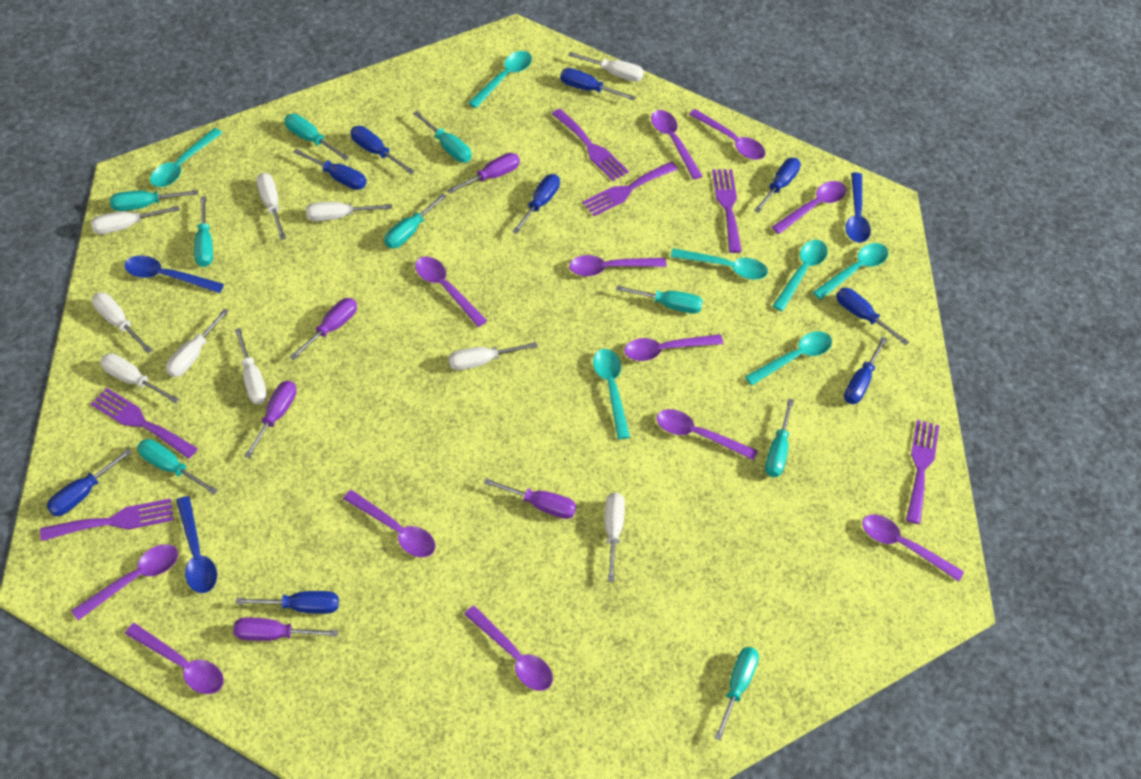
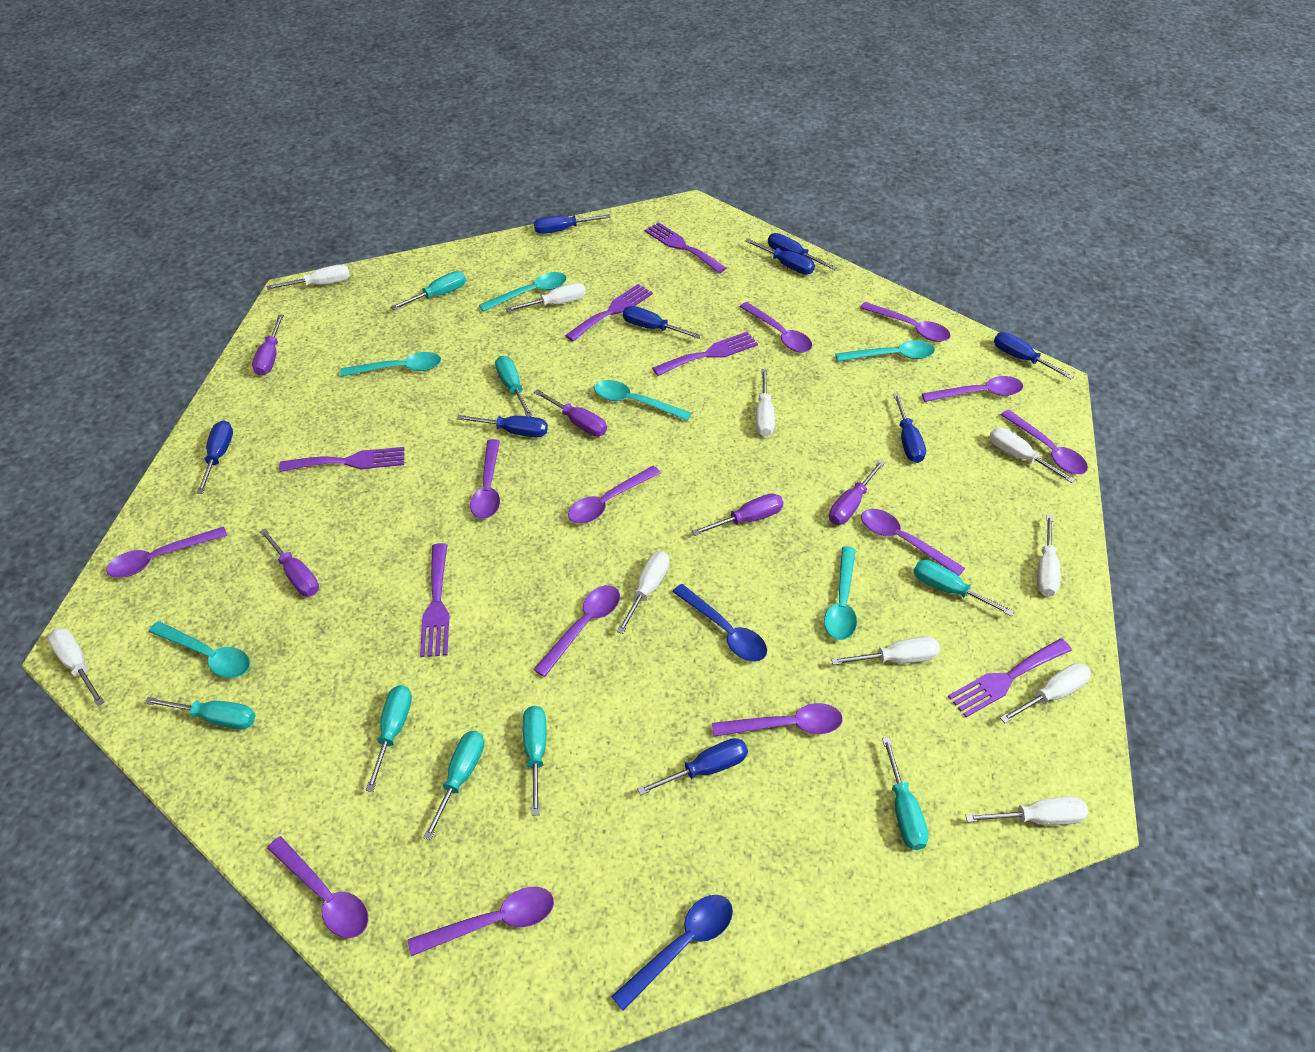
blue spoon: [124,255,224,293] [176,496,217,593] [845,172,871,243] = 3 -> [611,895,733,1011] [672,584,767,662] = 2
turquoise screwdriver: [110,190,198,211] [137,439,218,495] [194,196,213,267] [284,114,350,160] [384,193,447,248] [413,111,472,162] [616,285,703,314] [714,647,759,741] [765,398,794,477] = 9 -> [145,697,255,730] [366,685,412,792] [391,271,466,310] [423,731,484,840] [495,356,533,417] [523,706,546,816] [882,737,929,850] [914,560,1014,616] = 8
turquoise spoon: [150,128,222,187] [468,51,532,108] [593,349,630,439] [671,248,768,280] [745,331,832,385] [773,240,828,311] [813,243,888,300] = 7 -> [149,621,250,678] [340,352,441,377] [479,272,567,312] [594,380,692,421] [824,547,857,640] [835,340,935,362] = 6

